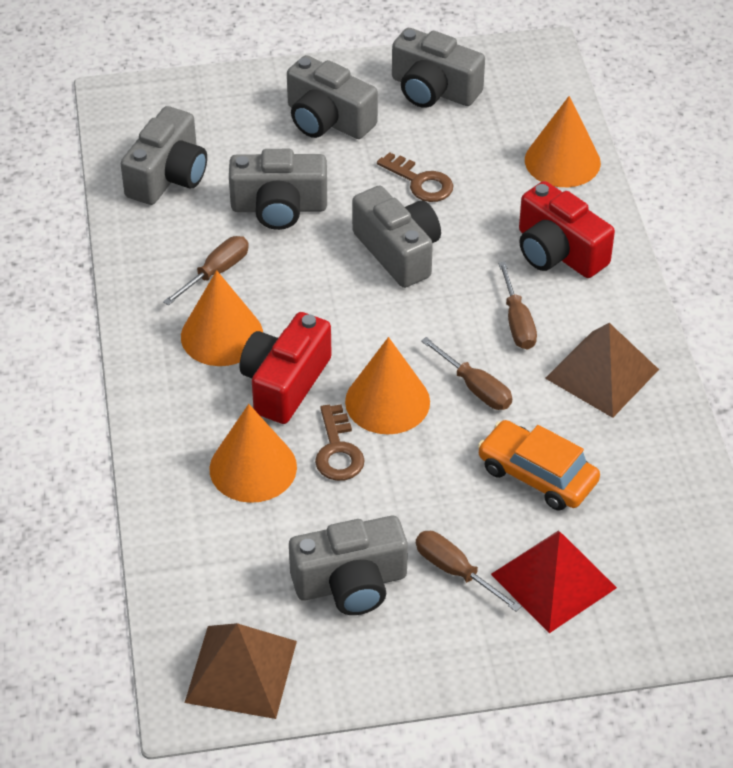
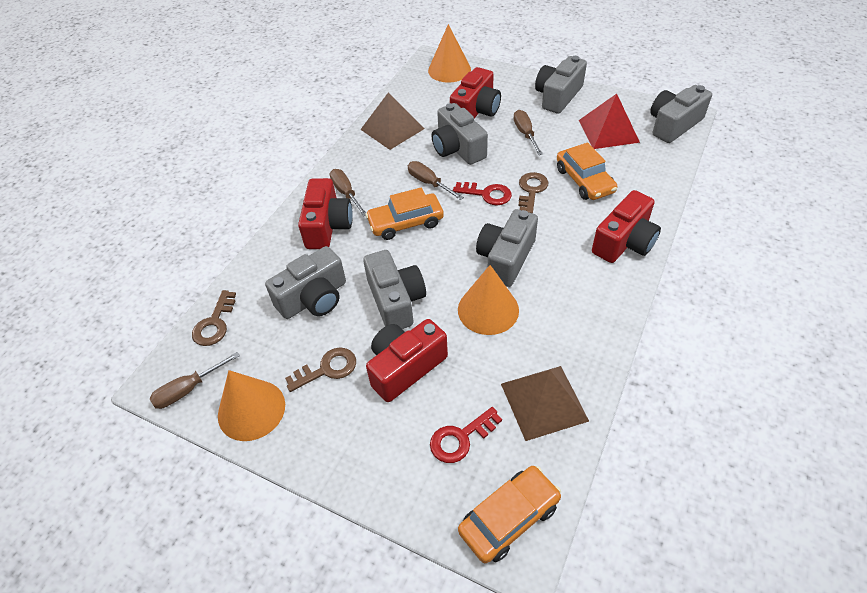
brown key: [315,404,365,481] [377,152,453,202] = 2 -> [192,290,236,346] [285,347,356,392] [518,172,549,213] = 3
orange car: [478,420,600,511] = 1 -> [365,187,444,240] [458,466,561,563] [557,143,617,200] = 3
orange cone: [181,270,263,366] [210,404,297,503] [345,337,430,434] [525,96,601,187] = 4 -> [218,370,285,441] [428,24,471,83] [458,265,519,335] = 3
red camera: [240,312,332,424] [519,181,615,278] = 2 -> [298,178,353,249] [366,319,448,402] [450,67,501,119] [592,190,661,263] = 4
red key: none = 0 -> [430,407,502,463] [453,182,512,205] = 2

